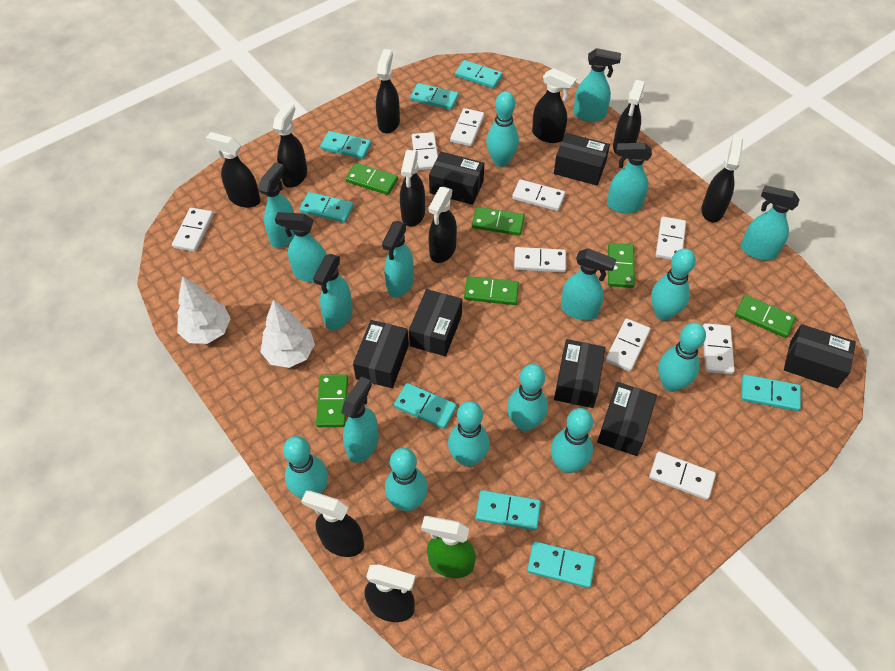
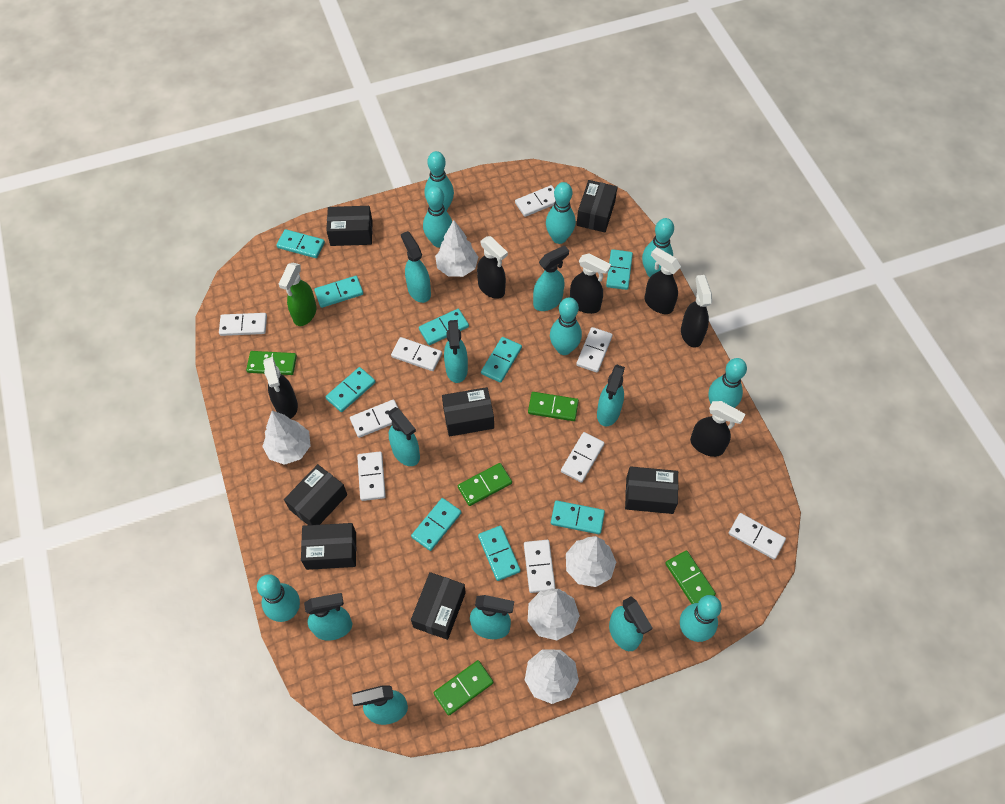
black spray bottle: [206,132,261,208] [273,102,307,188] [301,490,364,557] [364,565,416,622] [376,49,400,133] [400,150,425,226] [429,187,457,263] [532,68,576,143] [613,80,645,156] [701,136,743,222] = 10 -> [263,357,298,419] [477,236,508,299] [570,254,611,314] [644,247,681,314] [681,275,712,348] [690,401,745,457] = 6
green domino: [316,374,348,427] [345,163,398,195] [464,276,519,305] [472,207,525,236] [608,243,635,288] [735,295,796,338] = 6 -> [246,351,297,375] [434,660,494,716] [458,463,512,506] [528,392,579,421] [665,550,716,604] = 5
turquoise domino: [300,192,354,223] [320,131,371,159] [394,383,457,429] [410,83,459,110] [455,60,503,89] [476,490,541,531] [527,541,596,588] [741,374,801,411] = 8 -> [276,229,325,258] [314,276,363,308] [326,367,375,412] [411,498,462,551] [419,309,469,345] [478,526,521,581] [481,337,522,383] [551,500,605,534] [606,249,633,290] = 9
white tree: [177,276,231,344] [261,299,315,368] = 2 -> [262,411,311,465] [435,220,478,277] [525,649,579,704] [528,588,580,640] [566,536,616,587] = 5

